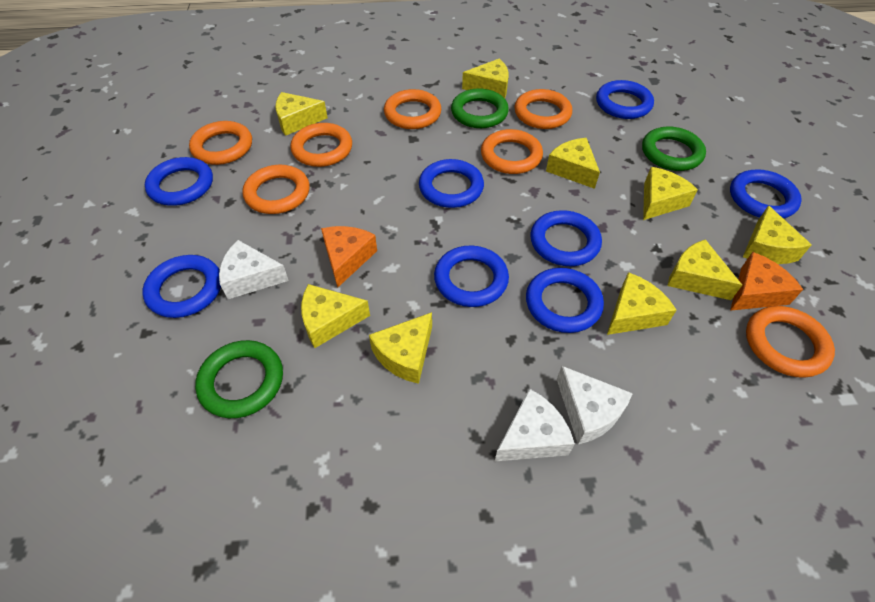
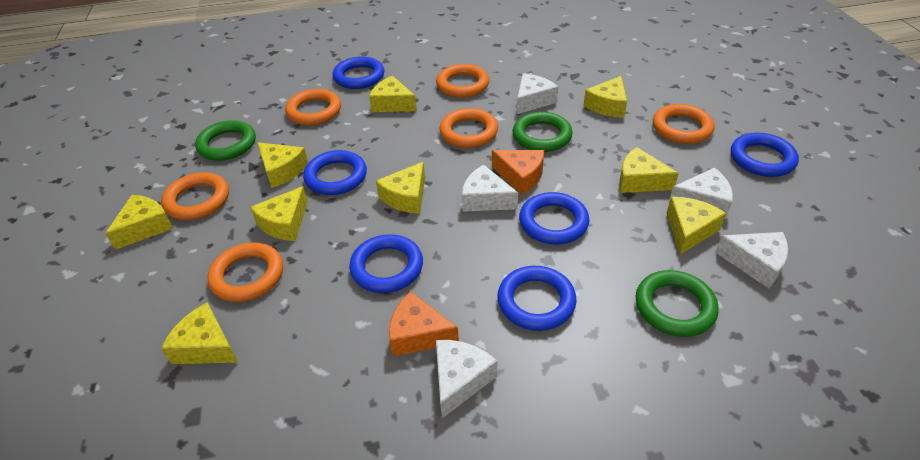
blue ring: [142,255,221,318] [145,157,213,206] [419,159,484,208] [434,246,509,307] [526,268,604,333] [530,210,602,266] [596,80,654,119] [730,169,802,219] = 8 -> [303,150,367,195] [333,56,385,89] [349,234,423,293] [497,266,576,331] [519,192,589,245] [731,133,799,177] = 6
orange ring: [189,121,252,165] [243,165,309,214] [291,123,352,167] [384,89,441,129] [481,129,543,174] [514,89,572,129] [746,306,835,378] = 7 -> [161,172,229,220] [207,242,283,302] [285,89,341,125] [436,64,489,98] [439,108,498,148] [653,104,715,144] = 6
white cheese: [219,240,289,299] [494,388,575,462] [557,366,633,444] = 3 -> [436,340,497,418] [462,165,518,212] [517,73,558,114] [669,168,733,219] [715,232,788,288] = 5

